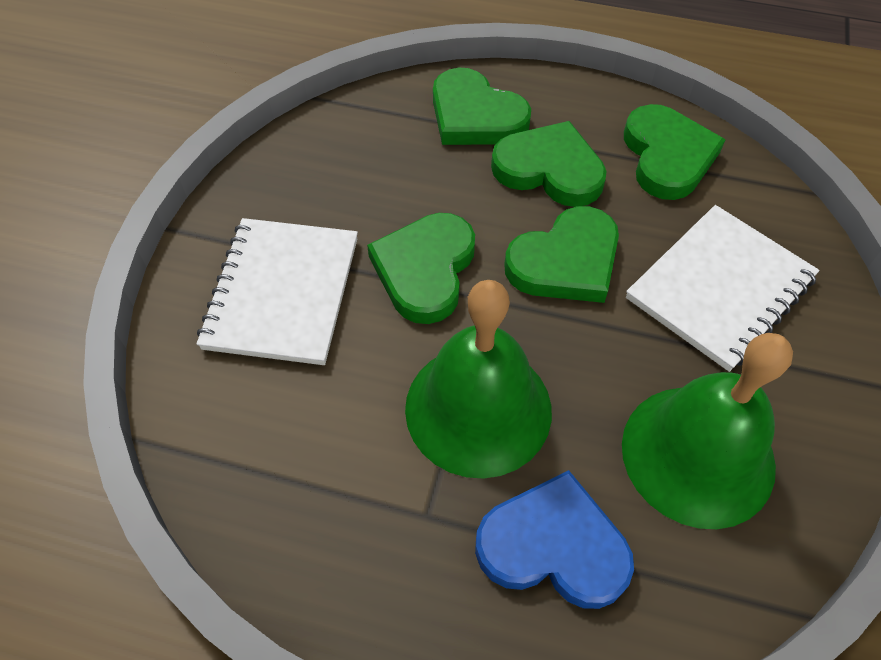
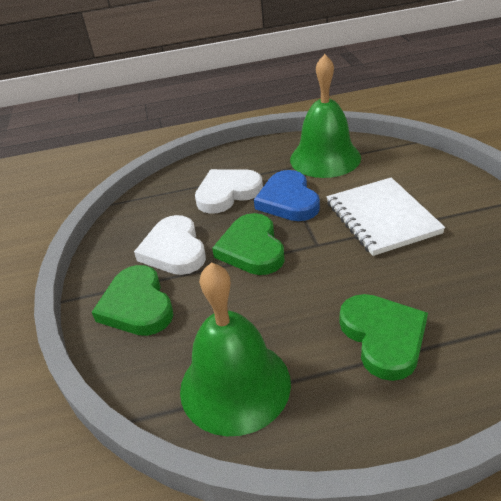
green heart: [367,213,475,324] [433,68,531,145] [491,121,607,207] [504,206,619,303] [624,104,726,200] = 5 -> [92,265,174,336] [212,213,285,275] [339,294,428,381] = 3
white heart: none = 0 -> [134,215,206,275] [195,169,263,214] = 2
white notebook: [196,218,358,365] [626,205,819,372] = 2 -> [327,177,445,256] = 1

